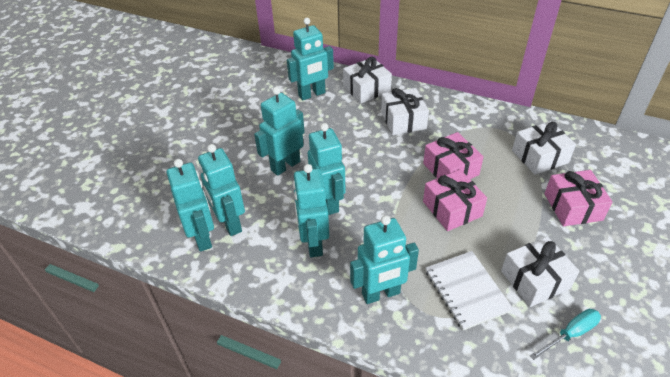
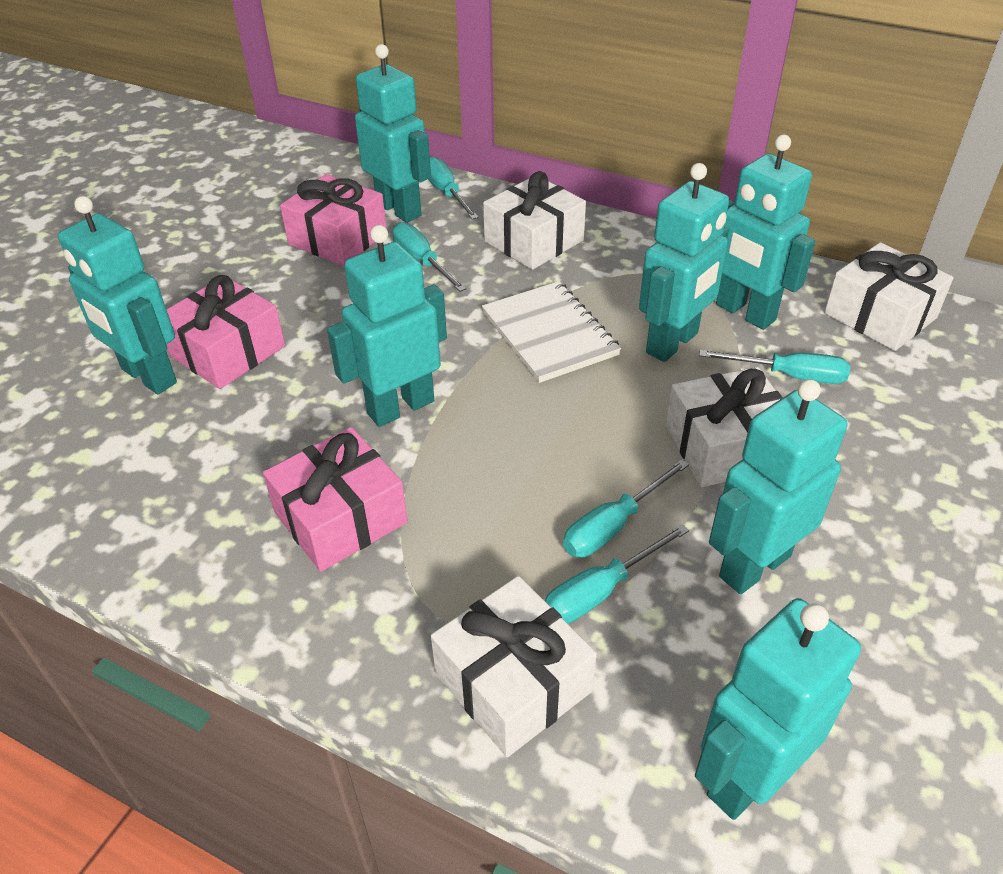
turquoise screwdriver: [530,309,601,360] = 1 -> [393,222,467,292] [428,157,479,219] [545,524,689,624] [563,459,689,557] [699,350,850,384] = 5

